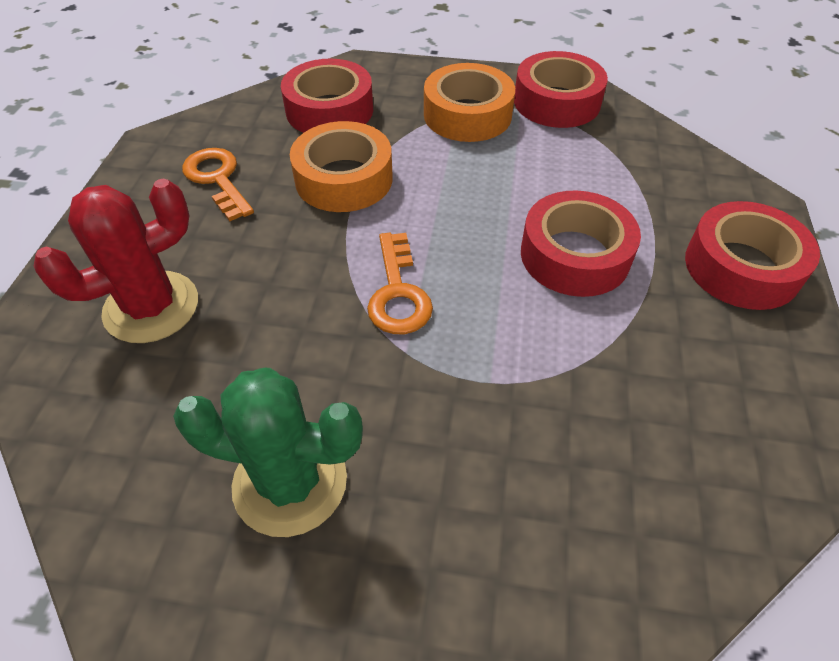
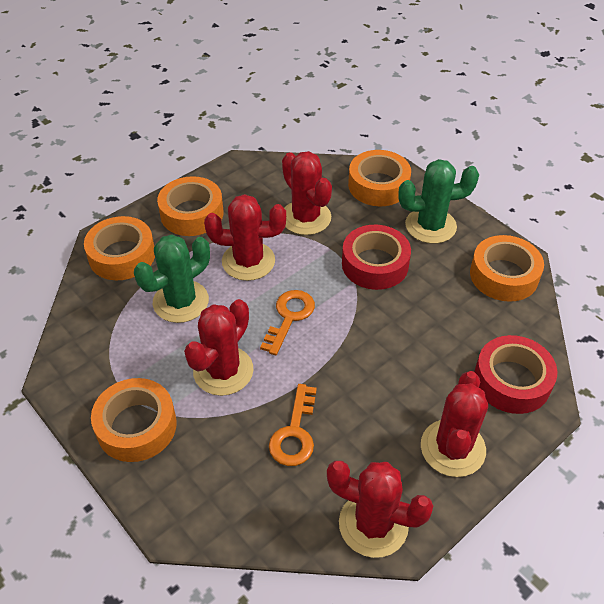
green cactus: [173,368,363,537] = 1 -> [134,234,210,323] [398,159,479,244] = 2
orange tape: [290,121,393,212] [424,63,515,142] = 2 -> [84,216,155,280] [91,378,177,462] [157,176,223,236] [348,150,411,206] [470,235,544,302] = 5
red cactus: [34,179,198,343] = 1 -> [184,299,253,396] [204,194,286,281] [282,151,332,235] [327,461,433,558] [421,371,488,477] = 5
red tape: [281,59,373,133] [514,51,608,128] [521,190,641,297] [685,201,820,310] = 4 -> [342,225,411,290] [474,335,557,414] = 2

